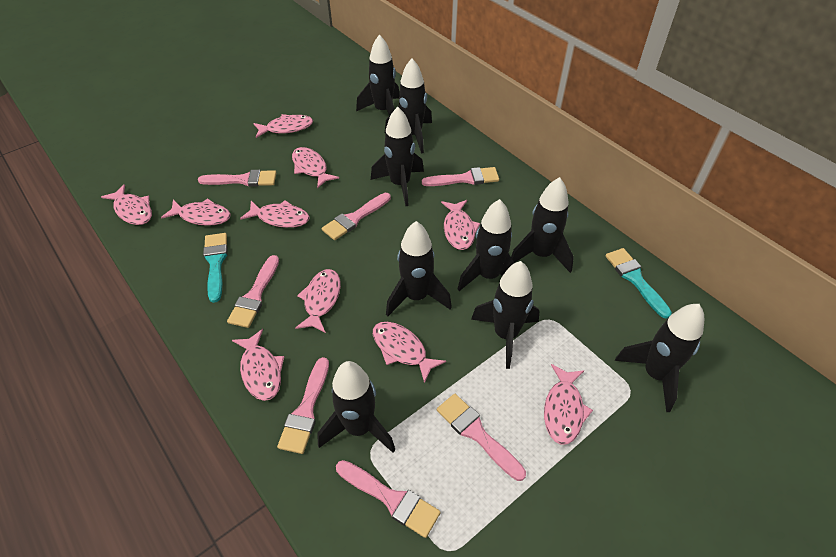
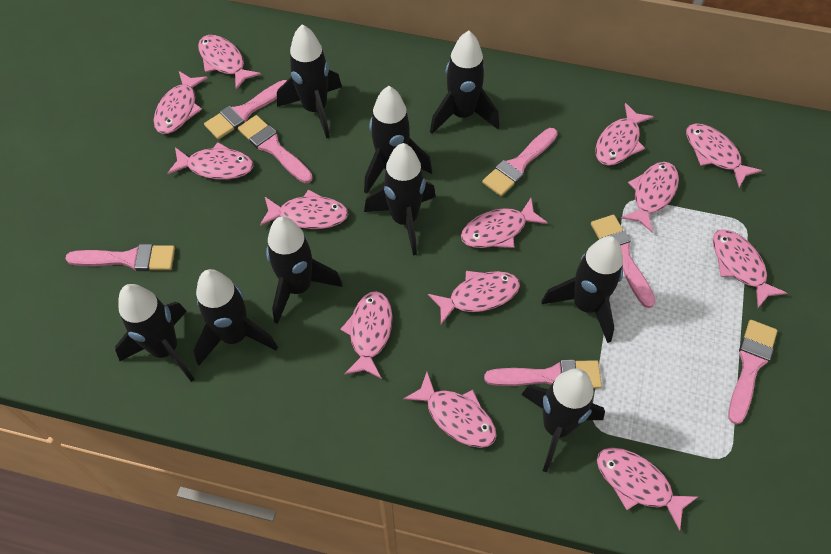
pink fish: [101,184,152,225] [161,198,231,226] [232,329,284,401] [240,200,310,228] [253,114,313,138] [292,147,339,189] [295,269,341,333] [373,322,446,384] [441,200,480,250] [544,364,593,445] = 10 -> [154,71,208,134] [167,142,254,180] [198,35,261,90] [260,190,348,229] [340,291,392,379] [403,372,497,448] [428,271,520,324] [461,198,548,248] [595,103,654,166] [597,447,698,531] [620,162,679,233] [686,123,762,188] [713,229,787,308] = 13
turquoise brush: [203,233,228,303] [605,248,672,319] = 2 -> none = 0

